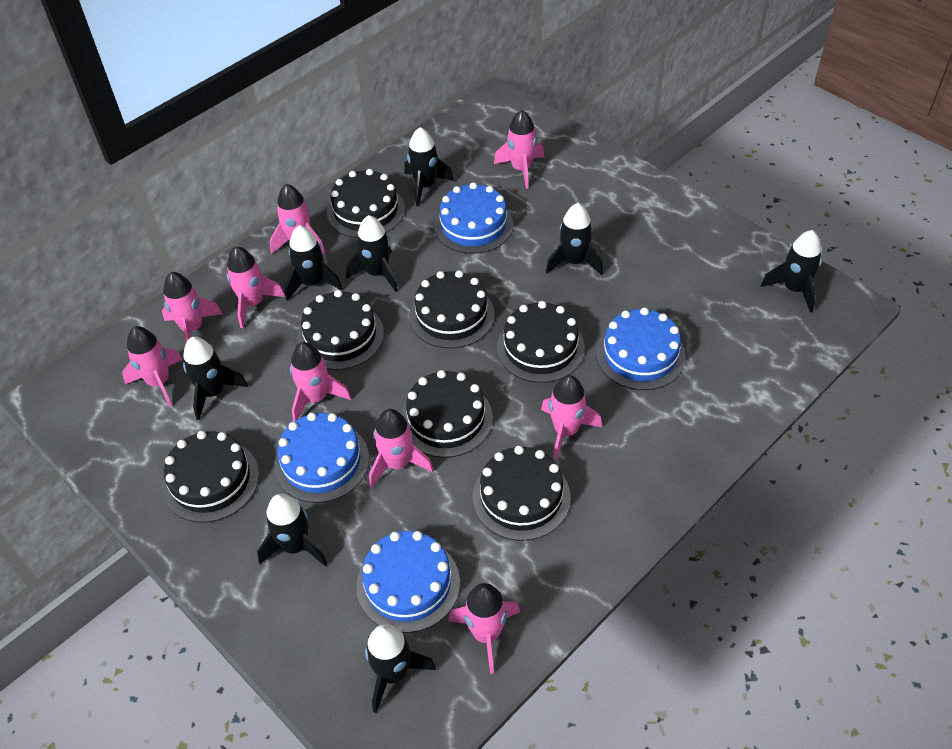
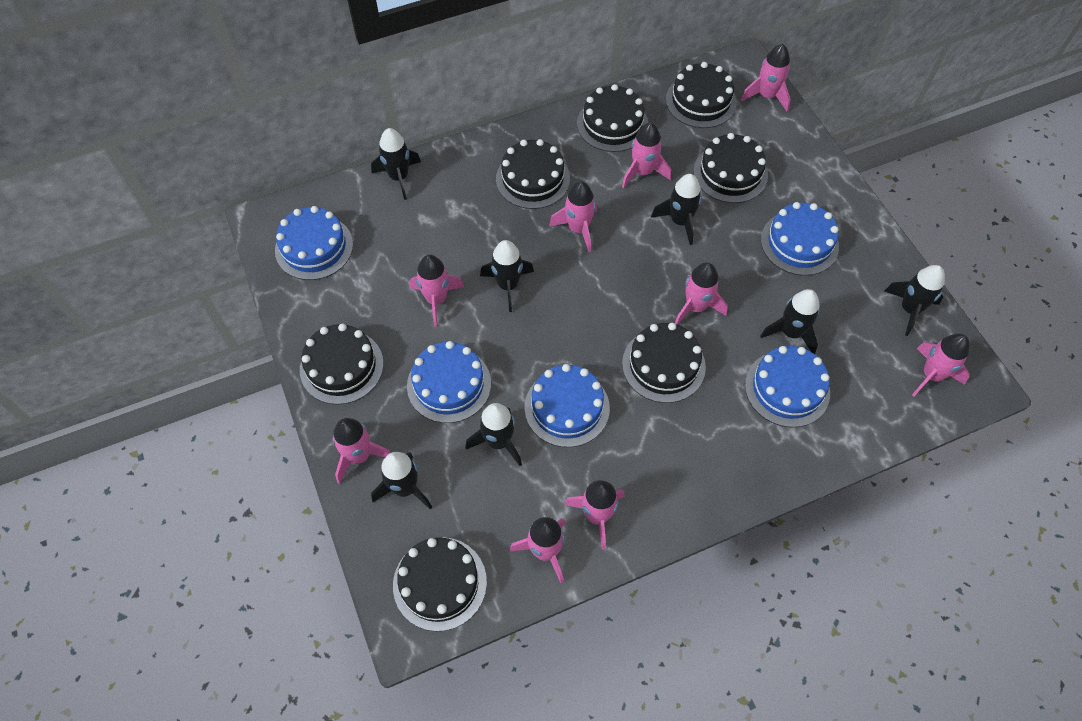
black rocket: [183,337,248,420] [257,493,327,566] [285,225,343,301] [346,215,398,292] [365,624,436,713] [404,127,454,206] [546,203,603,275] [761,230,822,313] = 8 -> [371,128,421,200] [371,452,432,510] [465,403,522,466] [480,240,534,312] [651,174,702,245] [760,289,820,354] [884,265,945,336] = 7
blue cake: [274,413,369,503] [356,531,460,633] [434,182,513,254] [596,308,686,390] = 4 -> [275,206,353,280] [407,341,491,423] [525,364,610,447] [745,346,830,427] [761,202,839,276] = 5

